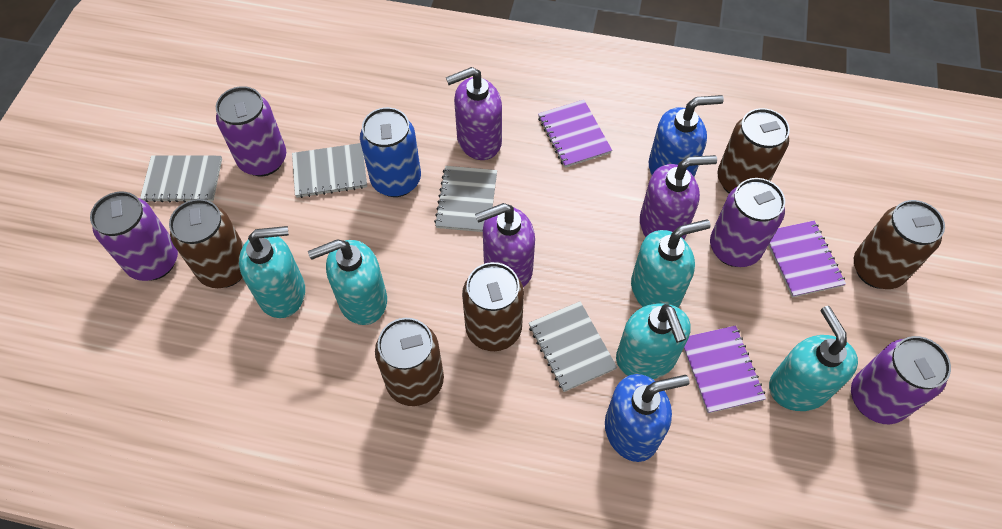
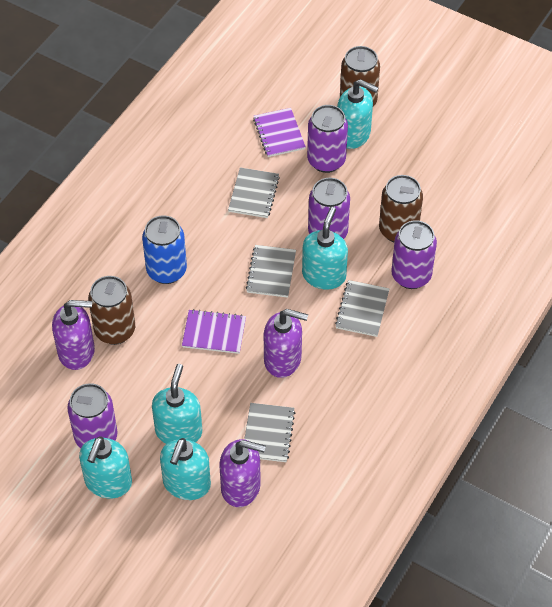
blue soap dispenser: [605,374,690,462] [649,95,724,177] = 2 -> none = 0
brown can: [169,199,244,288] [375,318,444,406] [462,262,524,351] [717,108,790,193] [854,200,945,289] = 5 -> [88,276,135,345] [340,46,380,107] [379,175,423,242] = 3
purple notebook: [538,100,612,168] [683,325,766,413] [768,221,846,297] = 3 -> [182,309,246,354] [253,108,306,157] = 2

